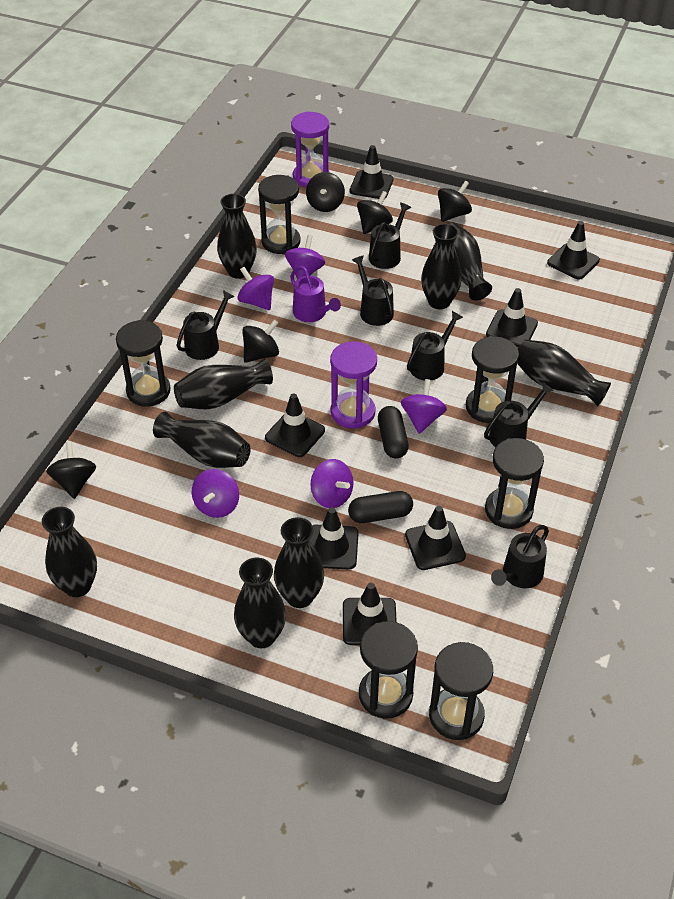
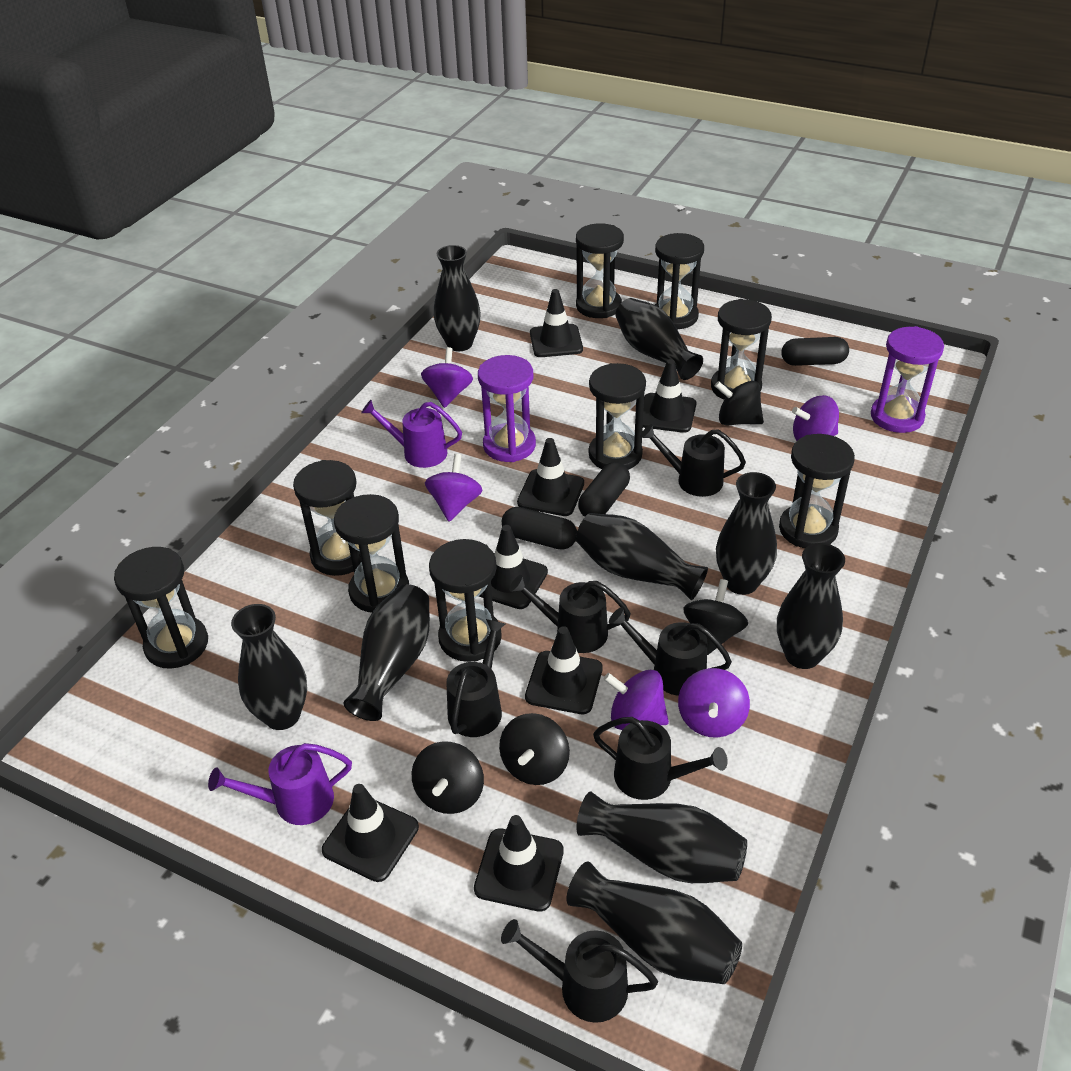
black capsule: [348,491,413,523] [378,406,409,458] = 2 -> [502,507,577,550] [578,462,630,517] [781,337,849,366] = 3
black hourglass: [116,320,171,407] [258,175,301,254] [359,621,418,719] [429,642,493,740] [466,336,519,423] [485,438,544,529] = 6 -> [114,547,208,669] [293,460,362,576] [334,494,409,613] [429,539,502,662] [576,223,624,318] [589,363,646,470] [655,233,704,329] [711,299,772,399] [779,434,855,548] = 9
black spinning top: [46,441,96,499] [242,320,279,363] [306,172,345,212] [357,191,393,234] [438,181,472,222] = 5 -> [412,741,484,814] [499,713,570,785] [683,579,748,655] [715,381,764,425] = 4
purple watering can: [290,266,341,322] = 1 -> [208,743,352,825] [361,400,462,468] = 2

